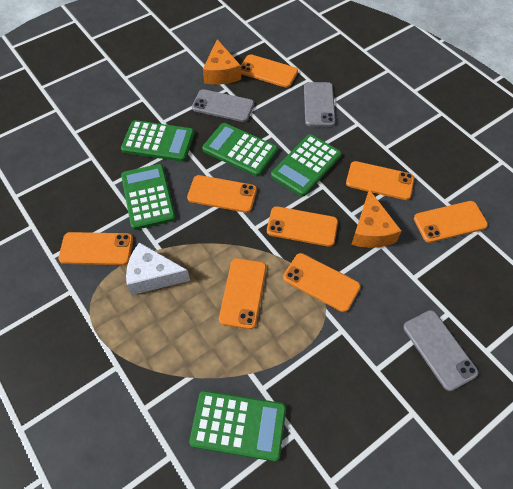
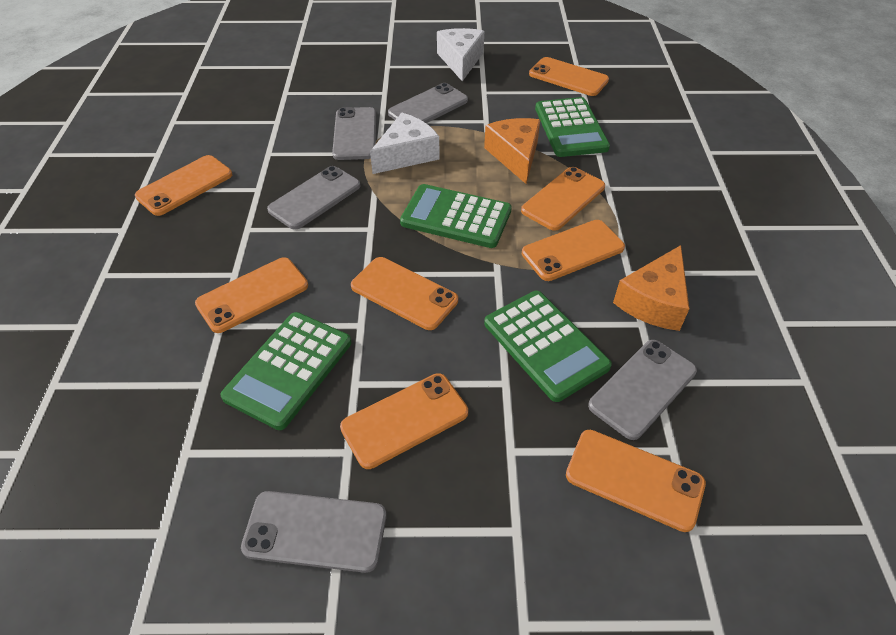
green calculator: [121,120,195,162] [121,164,176,230] [189,390,286,462] [202,123,278,177] [271,134,342,196] = 5 -> [220,312,351,430] [400,184,512,248] [484,291,612,402] [535,97,610,157] = 4
grey phone: [192,89,254,122] [304,82,336,127] [403,310,479,391] = 3 -> [241,491,387,573] [267,166,360,230] [332,107,376,160] [388,83,468,123] [588,340,697,440] = 5
white cheese: [126,242,190,295] = 1 -> [370,113,440,174] [437,28,484,81] = 2

